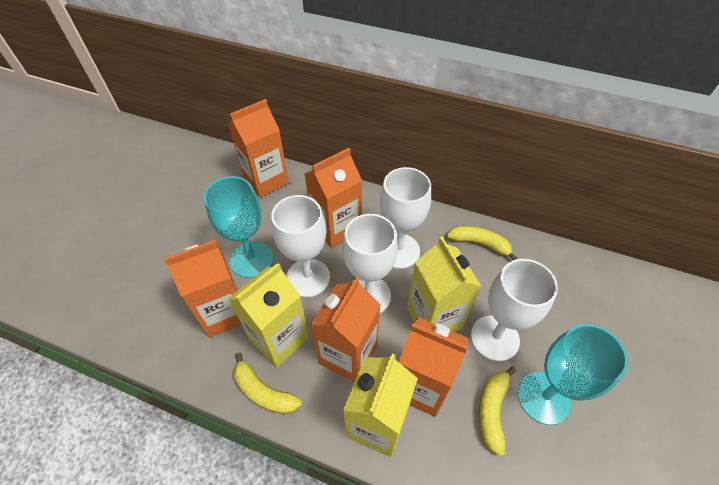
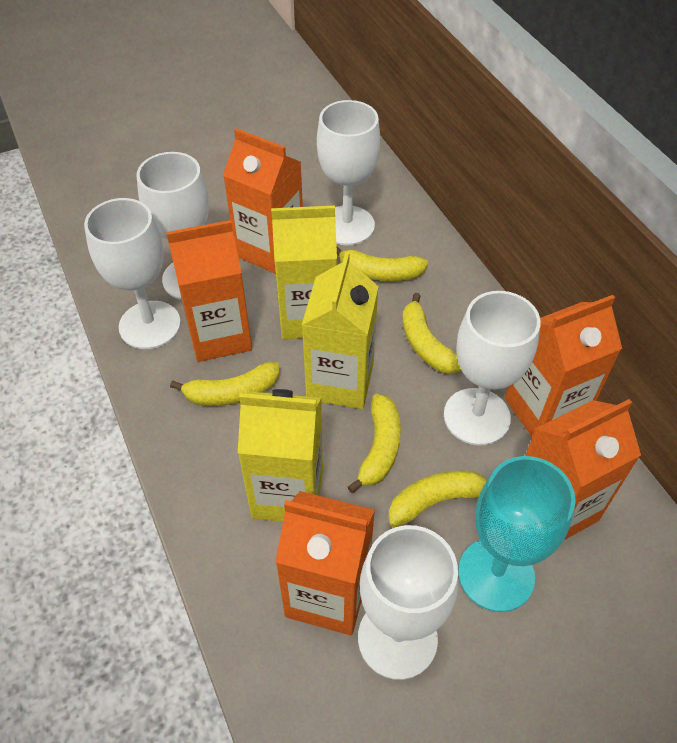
turquoise goblet: [204,176,273,278] [518,324,628,425] = 2 -> [458,456,576,612] = 1
white goblet: [271,195,330,297] [343,214,398,313] [380,167,431,269] [471,259,558,361] = 4 -> [84,198,181,349] [137,152,209,300] [317,100,381,245] [358,525,458,680] [444,291,540,445] = 5
yellow banana: [234,353,302,414] [447,226,518,260] [479,366,516,456] = 3 -> [170,362,280,406] [337,247,428,281] [348,394,401,493] [389,470,487,528] [402,293,462,374] = 5

